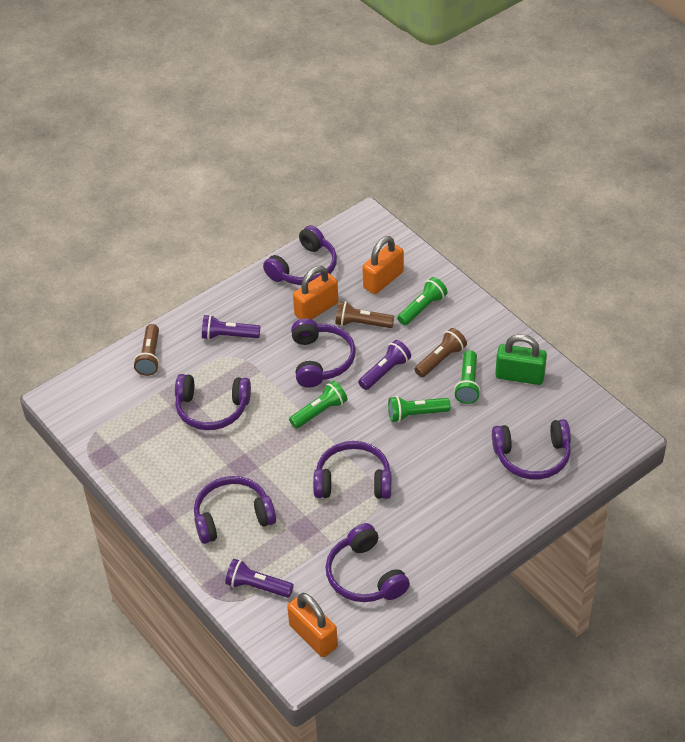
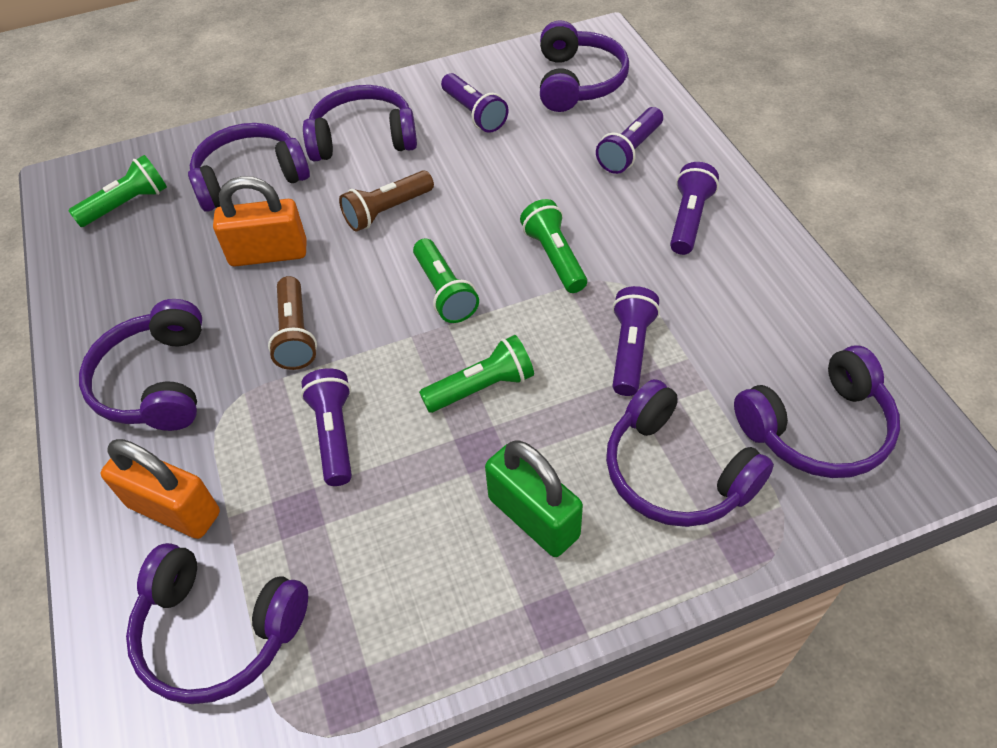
brown flashlight: [134,324,160,376] [335,301,394,328] [414,328,467,377] = 3 -> [268,276,317,370] [339,170,434,231] = 2
orange padlock: [287,593,338,657] [293,266,338,320] [362,236,404,294] = 3 -> [100,439,220,539] [213,176,306,266] = 2
purple flashlight: [202,315,260,340] [225,559,294,598] [358,340,411,390] = 3 -> [301,368,352,486] [441,73,508,133] [596,107,663,174] [612,286,660,396] [670,162,719,255] = 5

